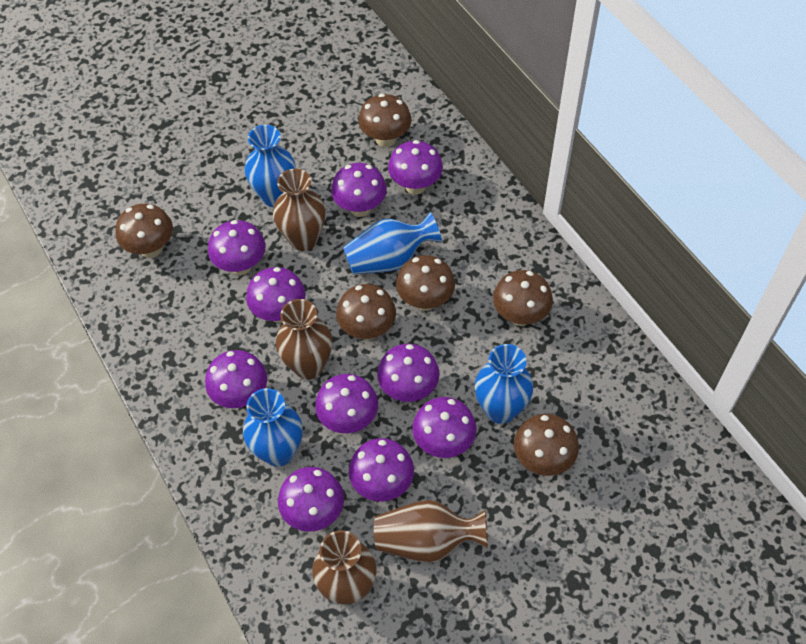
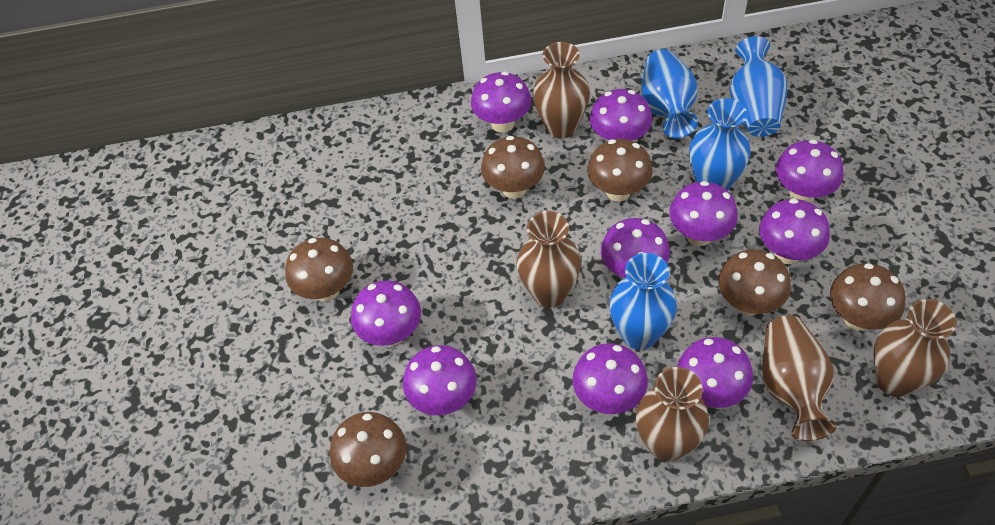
brown vase: [273,169,325,251] [276,299,332,379] [312,530,376,605] [374,500,488,563] = 4 -> [517,211,581,308] [533,42,590,139] [636,367,709,462] [762,315,837,441] [874,299,957,397] = 5

